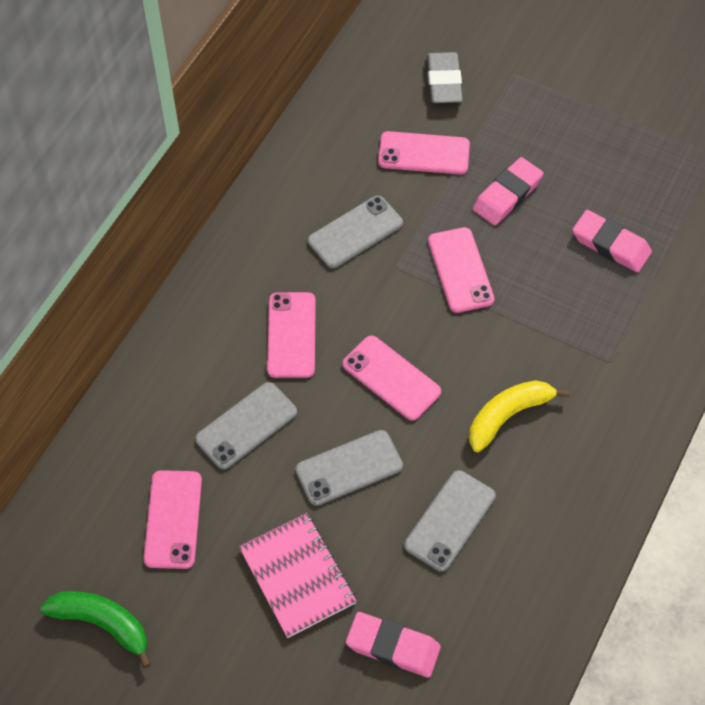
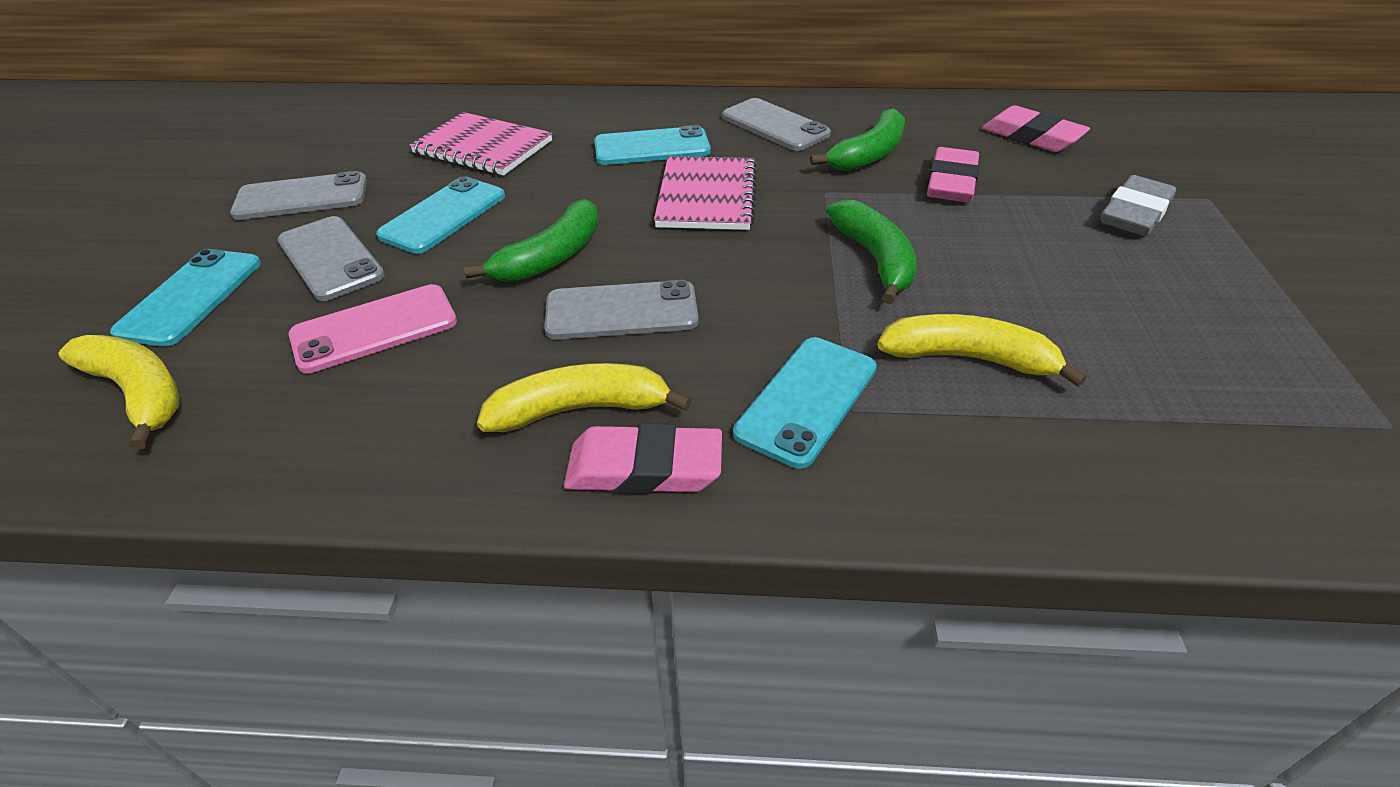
green banana: [40,591,151,668] = 1 -> [464,199,599,282] [810,108,905,171] [827,200,917,304] = 3
pink notebook: [239,513,356,638] = 1 -> [410,112,552,176] [654,156,757,230] = 2
pink phone: [143,470,202,569] [267,292,316,378] [343,335,441,421] [378,131,470,174] [428,227,494,313] = 5 -> [288,284,457,373] = 1
turquoise phone: none = 0 -> [110,249,261,347] [376,176,505,254] [594,125,711,165] [733,337,877,469] = 4
yellow banana: [469,380,569,453] = 1 -> [58,335,179,450] [477,363,692,432] [877,314,1087,387] = 3

